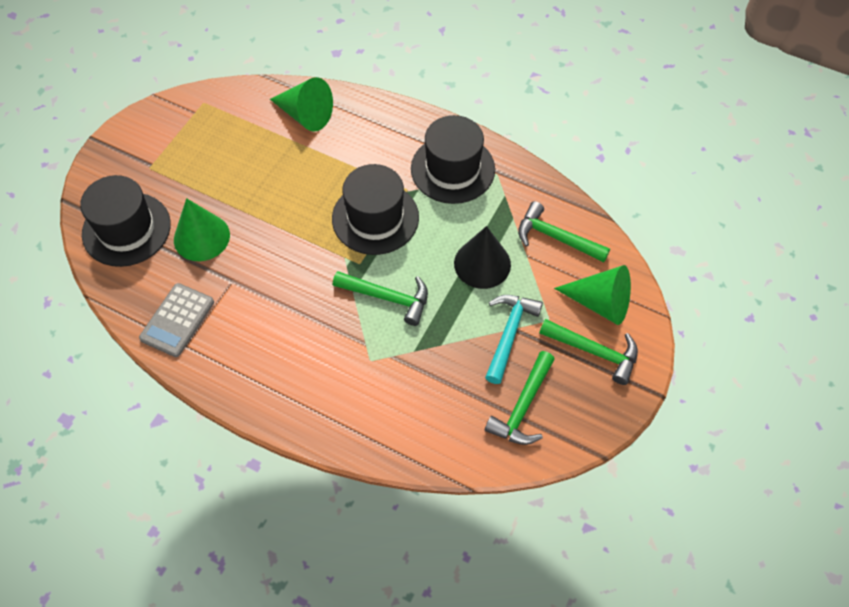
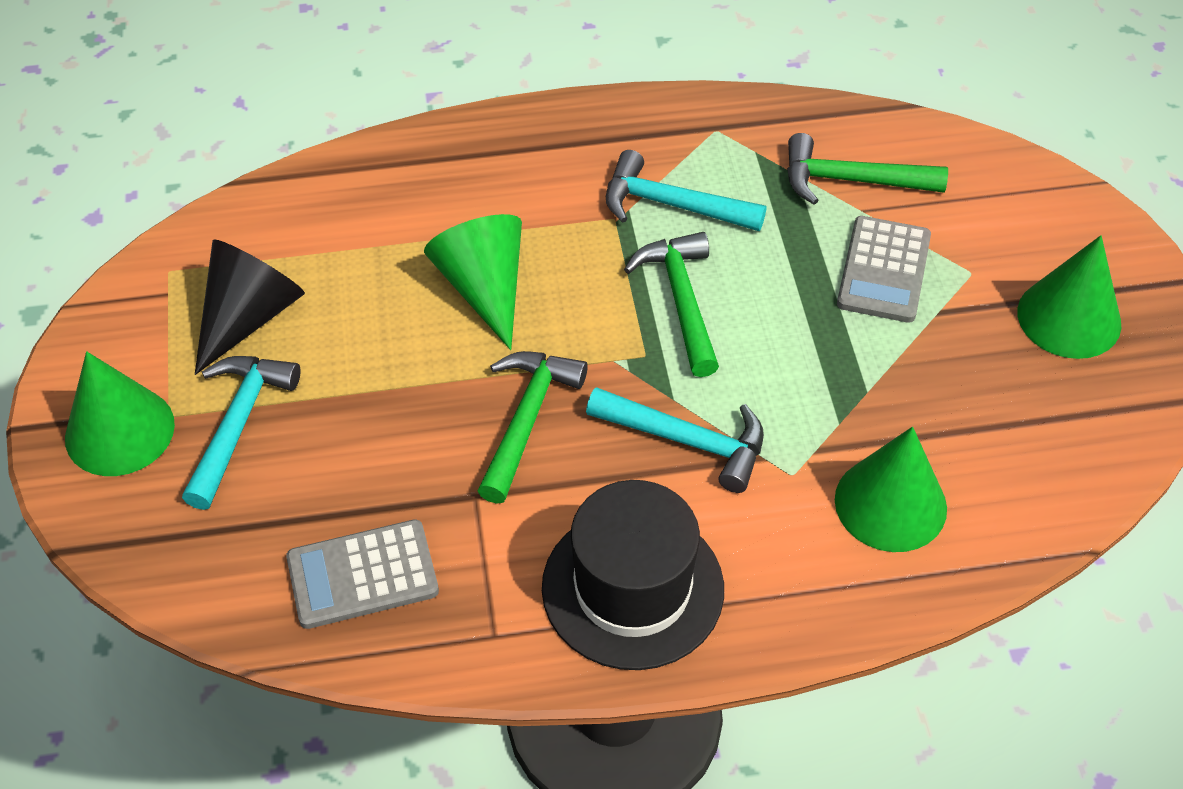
black hat: [80,175,171,267] [332,164,419,255] [411,115,495,204] = 3 -> [542,480,724,670] = 1
green cone: [174,198,230,261] [270,77,333,132] [554,265,631,325] = 3 -> [65,351,175,476] [424,214,522,350] [835,427,947,552] [1017,235,1121,359] = 4
green hammer: [333,271,428,326] [485,351,555,445] [518,201,610,263] [539,319,638,385] = 4 -> [477,351,588,504] [624,232,719,377] [787,133,948,205] = 3
grey calculator: [139,283,214,357] = 1 -> [286,519,439,629] [837,216,931,323] = 2
turquoise hammer: [485,295,543,384] = 1 -> [182,356,300,510] [586,387,764,493] [606,150,766,231] = 3

